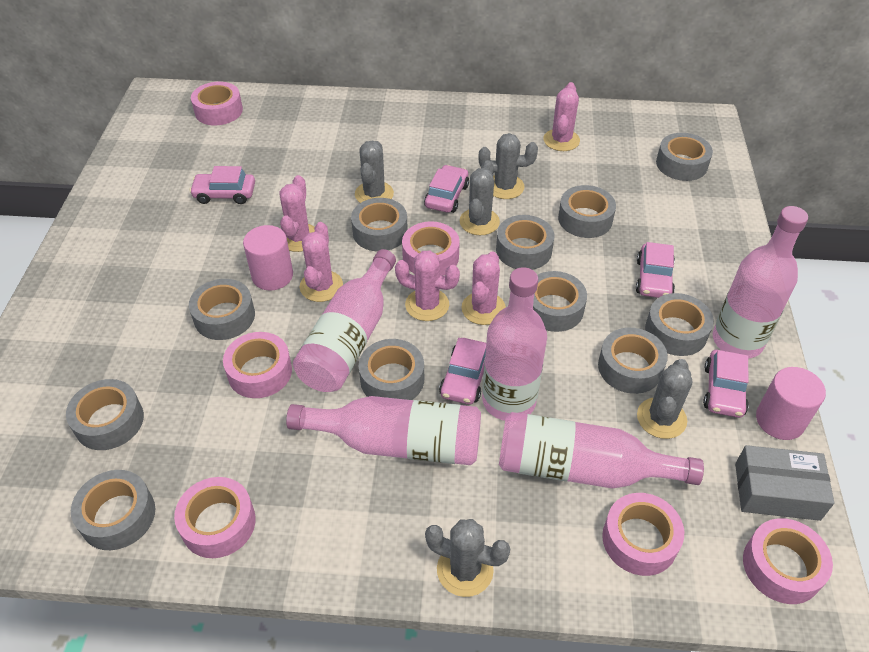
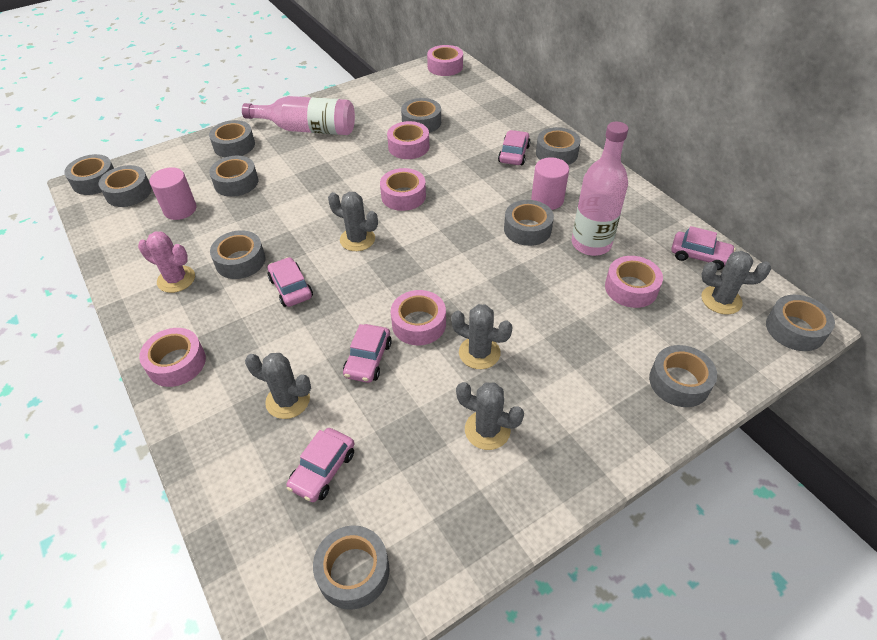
grey box: [735,445,835,521] = 1 -> none = 0
pink bottle: [286,396,481,465] [293,249,396,392] [482,267,547,421] [499,412,704,489] [713,206,808,358] = 5 -> [242,96,355,135] [572,122,628,256] = 2
pink cactus: [279,175,315,252] [300,222,343,302] [395,250,460,321] [461,251,506,325] [543,82,580,151] = 5 -> [138,231,195,293] = 1

